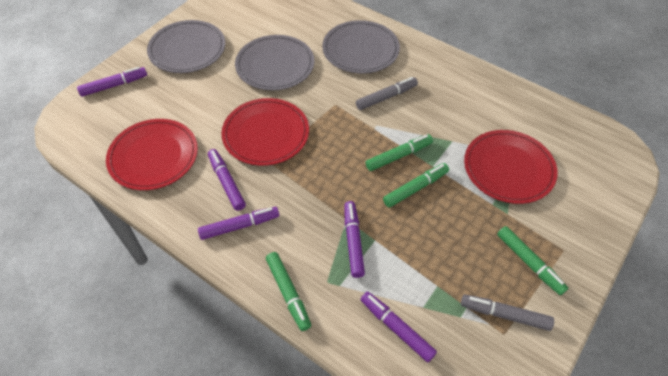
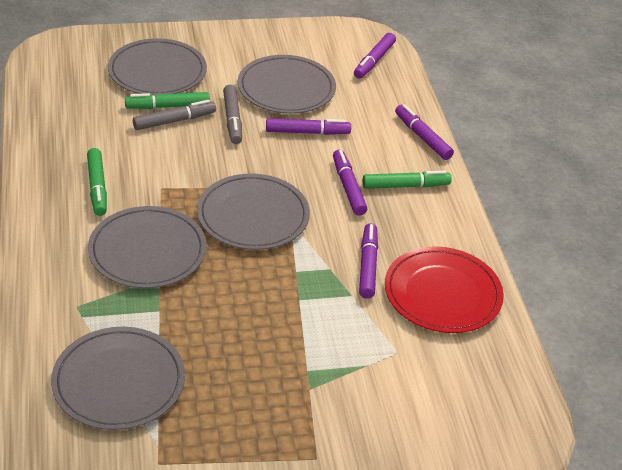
green marker: [266,252,311,331] [366,134,433,171] [383,163,449,207] [497,226,568,295] = 4 -> [87,148,107,216] [125,92,210,109] [363,171,452,189] = 3
grey plate: [147,20,225,73] [235,35,314,90] [322,20,400,74] = 3 -> [51,327,185,430] [88,206,207,288] [108,38,207,95] [197,173,310,250] [238,55,336,114] = 5
red plate: [106,119,198,190] [221,98,309,166] [464,130,558,204] = 3 -> [385,246,504,333] = 1

